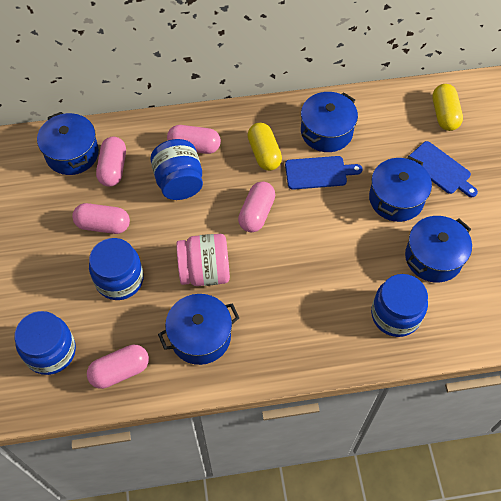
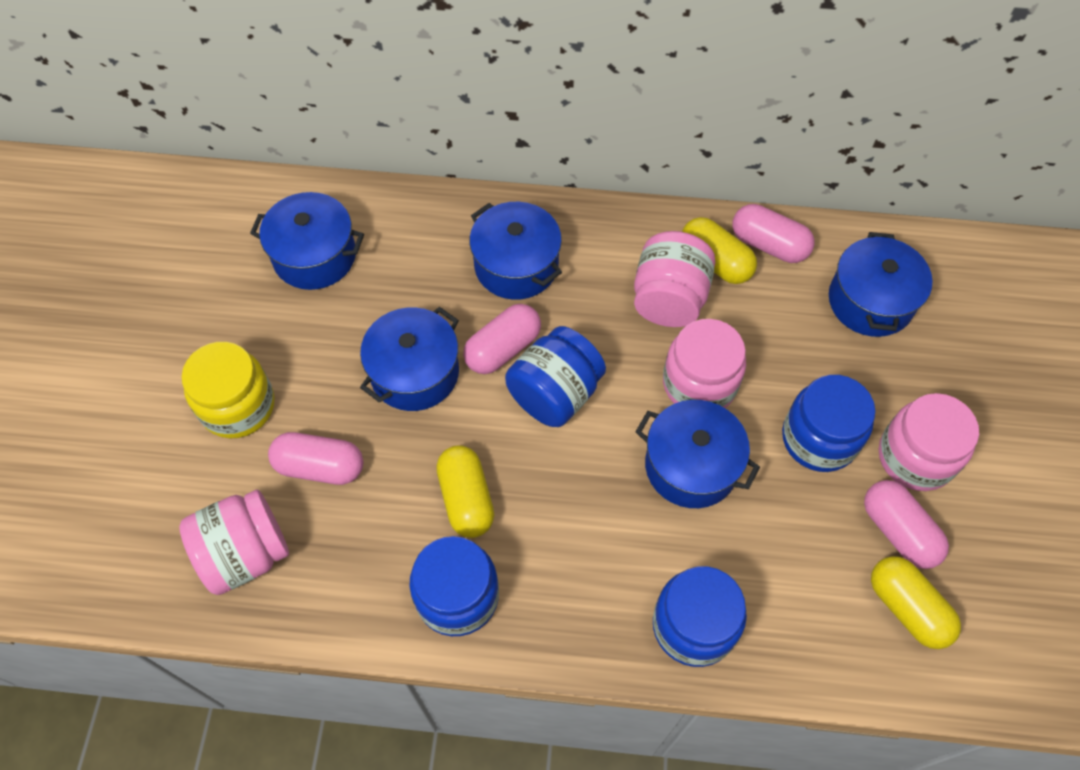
blue cutting board: [285,156,363,190] [407,141,478,197] = 2 -> none = 0
pink capsule: [72,203,130,234] [87,345,149,389] [96,137,126,187] [167,125,221,154] [238,182,275,232] = 5 -> [268,432,363,485] [463,304,541,374] [732,204,814,263] [864,480,949,569] = 4
pink jar: [176,234,230,286] = 1 -> [179,490,289,595] [634,231,716,327] [663,319,746,408] [879,393,979,491] = 4
yellow capsule: [247,123,282,171] [432,84,463,131] = 2 -> [436,445,494,538] [682,217,757,284] [871,556,961,649] = 3
yellow jar: none = 0 -> [181,342,275,438] = 1

